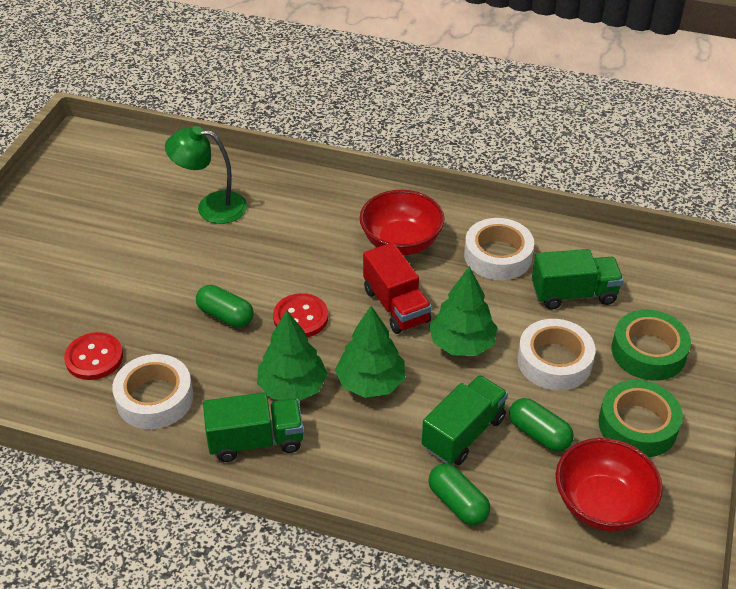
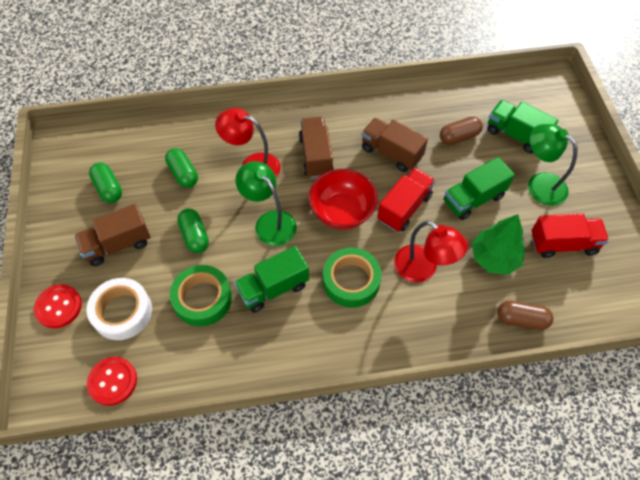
brown capsule: none = 0 -> [440,116,483,145] [497,301,554,330] = 2
brown truck: none = 0 -> [74,204,151,266] [299,117,334,178] [361,118,428,172] = 3
green lamp: [165,126,247,224] = 1 -> [235,161,297,246] [528,124,578,206] = 2
green tree: [257,310,328,401] [335,306,405,398] [429,266,498,356] = 3 -> [472,214,525,275] = 1
red bowl: [360,190,444,255] [556,438,663,531] = 2 -> [309,169,378,230] = 1
red lamp: none = 0 -> [215,108,280,177] [394,221,468,282] = 2
red truck: [363,242,432,334] = 1 -> [377,168,435,231] [532,213,609,258] = 2
white tape: [112,354,193,429] [464,218,534,280] [517,319,595,390] = 3 -> [87,278,152,340] = 1

